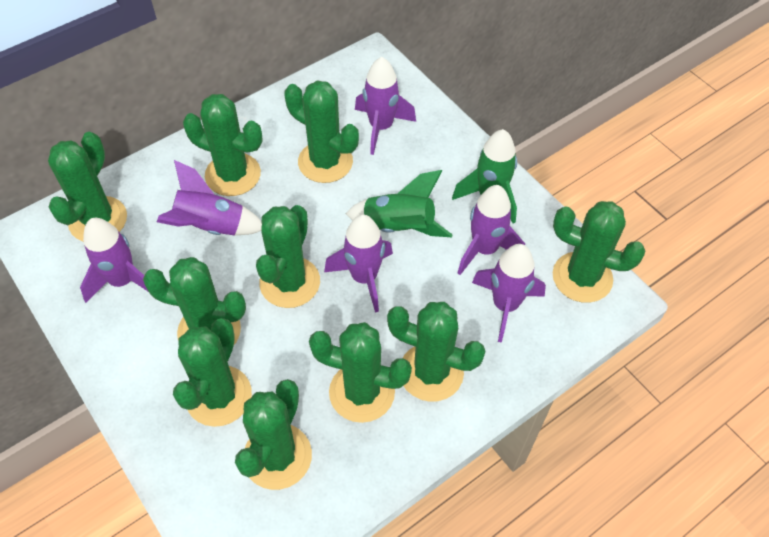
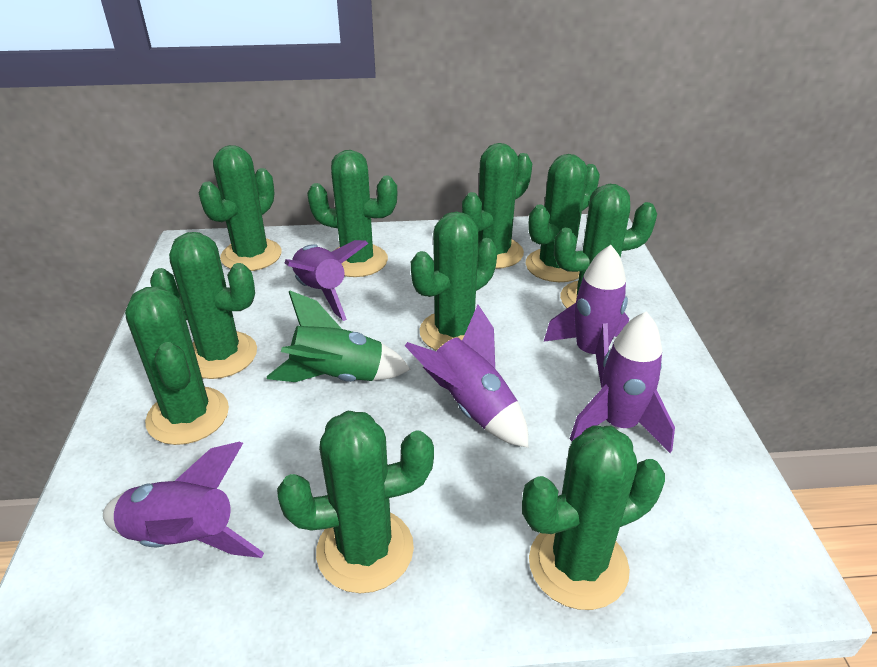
green rocket: [346,170,453,237] [452,129,517,224] = 2 -> [267,290,411,382] = 1
purple rocket: [80,218,148,303] [157,160,262,236] [324,215,393,313] [355,57,416,155] [458,185,525,275] [472,244,546,342] = 6 -> [103,442,264,558] [285,240,368,321] [404,305,528,448] [544,245,629,388] [570,311,675,453] = 5

